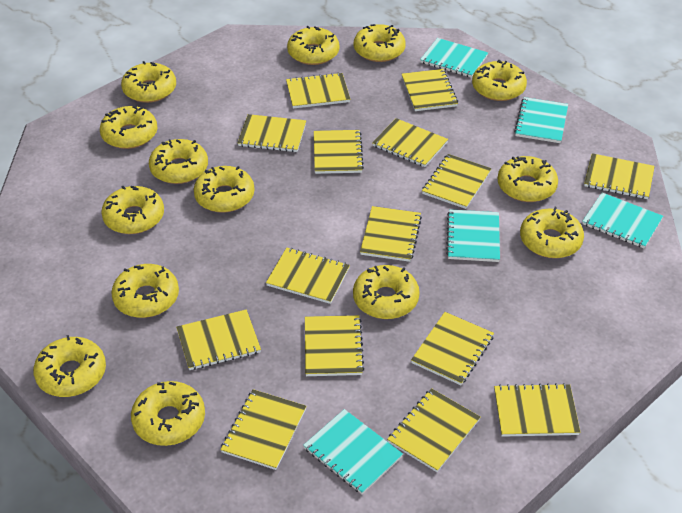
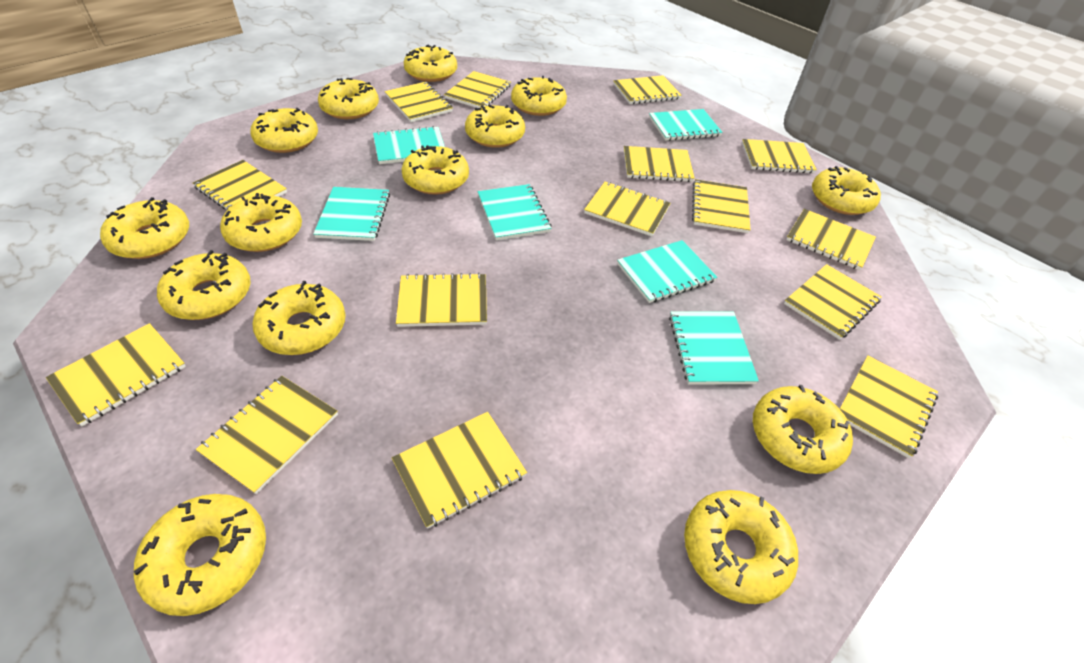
turquoise notebook: [303,409,403,494] [420,38,488,78] [446,209,500,262] [514,97,568,143] [582,193,663,248] = 5 -> [313,187,390,241] [373,126,445,164] [478,184,552,240] [617,240,717,303] [649,109,723,141] [669,311,759,385] = 6

